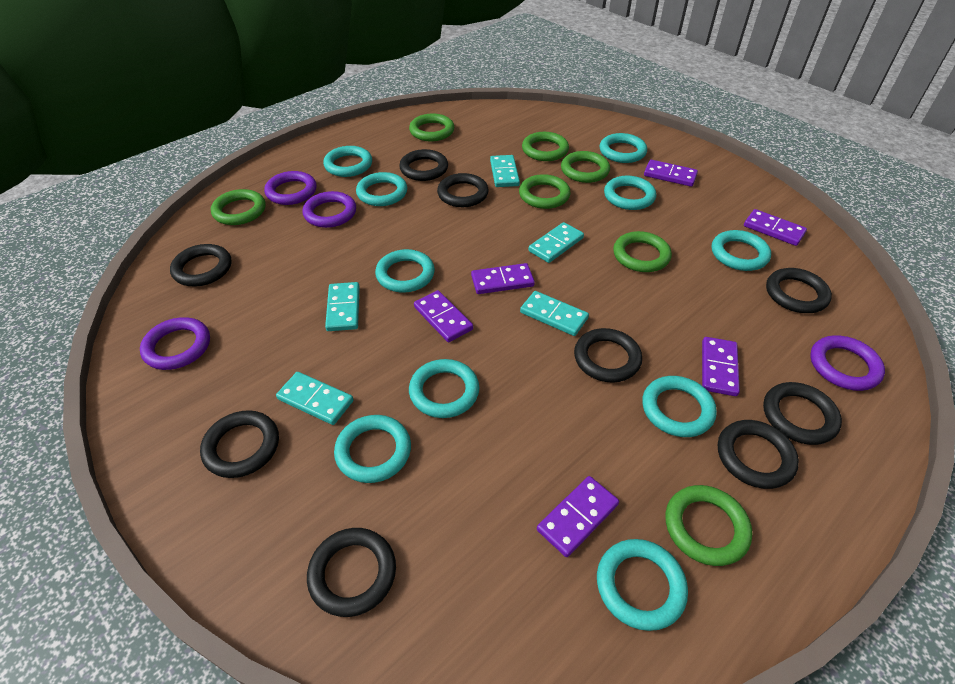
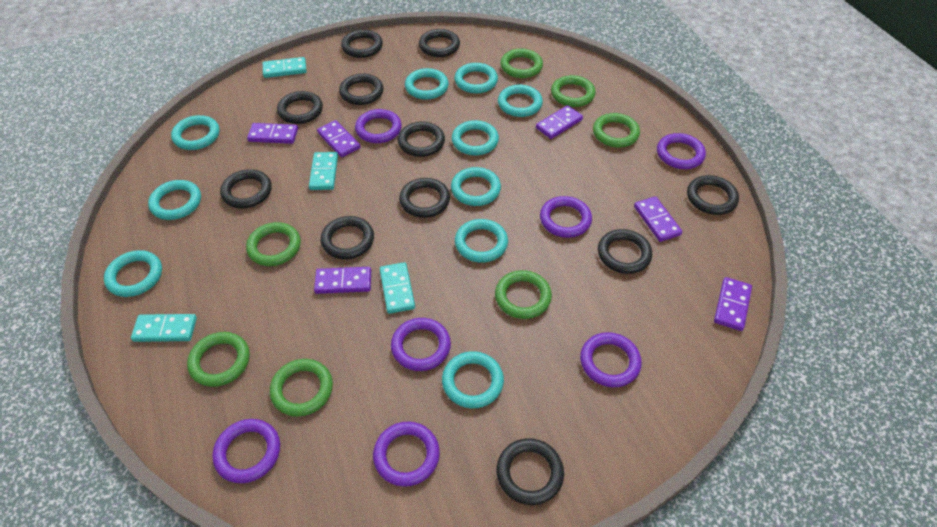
black ring: [170,244,232,287] [200,410,279,478] [307,528,396,617] [399,149,448,181] [437,173,489,207] [574,328,642,383] [718,420,799,489] [763,382,842,445] [766,268,832,313] = 9 -> [220,169,272,208] [277,91,323,124] [321,216,374,259] [339,73,384,105] [341,29,383,58] [398,122,445,157] [399,178,450,218] [419,29,460,57] [497,438,564,505] [598,229,652,274] [687,175,739,215] = 11
purple ring: [140,317,210,370] [264,171,317,205] [302,191,356,228] [810,335,885,391] = 4 -> [212,419,280,483] [355,109,402,143] [373,422,440,487] [391,318,451,371] [540,196,592,238] [580,332,642,387] [657,133,706,169] = 7
turquoise domino: [276,372,354,425] [325,282,360,331] [490,155,520,187] [520,291,589,336] [528,222,584,263] = 5 -> [131,314,197,342] [263,57,307,78] [309,152,338,190] [380,262,415,314] = 4

